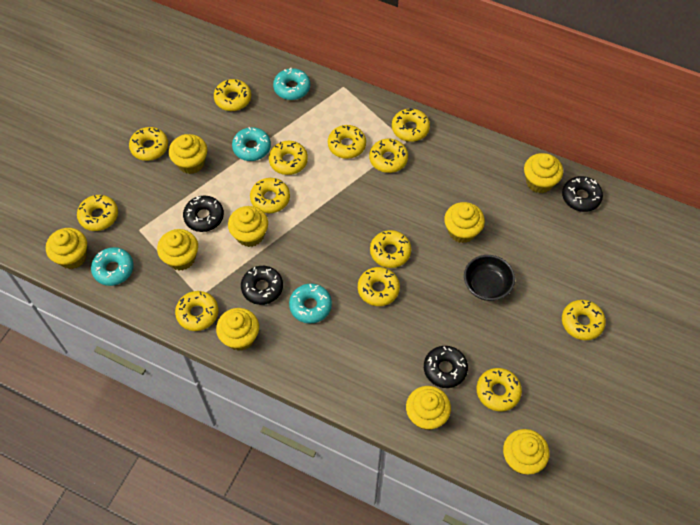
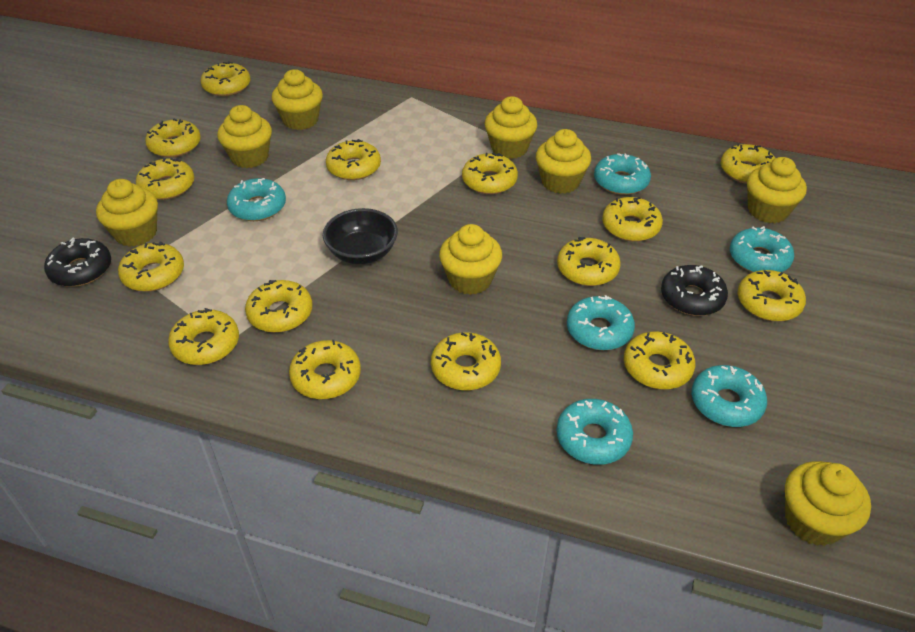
black donut: [183,196,224,232] [241,266,283,305] [424,346,468,388] [562,176,603,212] = 4 -> [44,238,111,287] [661,265,728,316] = 2
turquoise donut: [91,247,134,286] [232,127,271,161] [273,68,310,100] [289,283,332,324] = 4 -> [227,178,286,221] [556,399,633,465] [567,295,635,350] [594,153,651,195] [691,365,767,427] [730,226,794,272] = 6
yellow cupcake: [46,228,87,269] [157,229,198,270] [169,134,207,174] [216,308,259,351] [228,206,268,247] [406,386,451,430] [444,202,485,243] [503,429,549,475] [524,153,563,193] = 9 -> [96,179,158,247] [217,105,272,168] [272,69,323,130] [439,224,502,295] [485,96,537,159] [536,129,591,194] [747,157,807,223] [785,461,871,546] = 8
yellow donut: [77,195,118,231] [129,127,168,161] [175,291,218,331] [214,79,251,111] [250,178,290,213] [269,141,308,175] [328,125,366,159] [358,267,400,306] [369,139,408,173] [370,230,411,268] [392,108,430,142] [476,368,522,411] [562,300,606,340] = 13 -> [118,241,184,292] [136,158,194,200] [145,119,201,158] [168,308,239,365] [200,61,251,96] [245,280,312,333] [289,340,361,399] [326,139,381,180] [431,332,501,390] [462,153,518,194] [557,237,621,286] [602,197,663,242] [624,331,695,389] [721,143,775,184] [737,270,806,322] = 15

